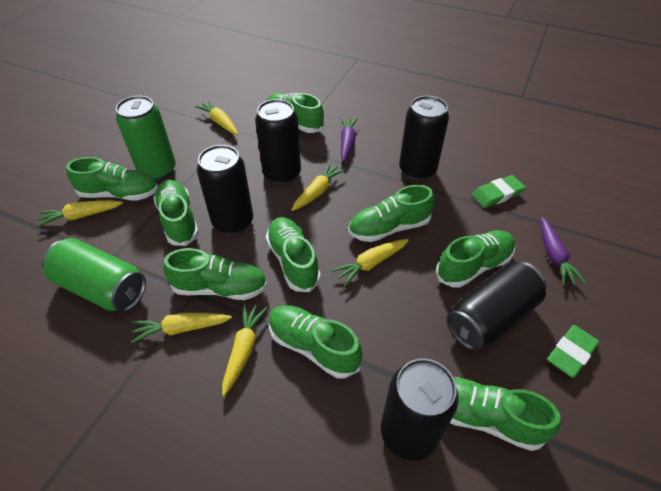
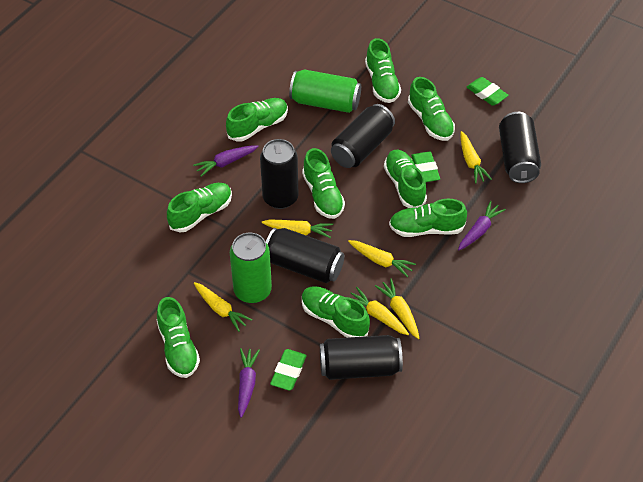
green eraser: [472,175,526,208] [547,325,599,378] = 2 -> [270,349,307,391] [411,152,440,182] [467,77,509,106] = 3
purple carrot: [340,117,358,162] [541,217,586,286] = 2 -> [193,145,259,177] [238,348,260,418] [458,201,506,250] = 3

